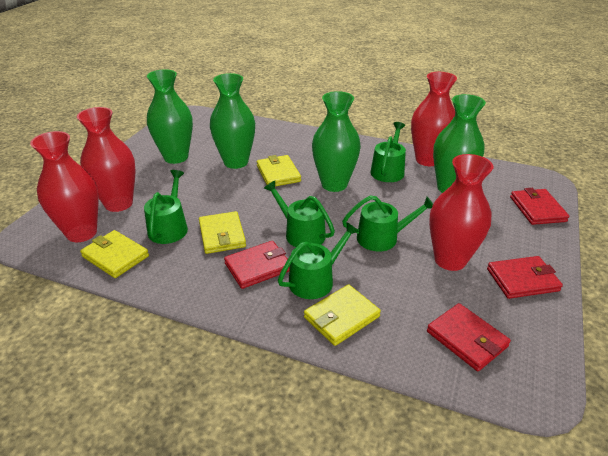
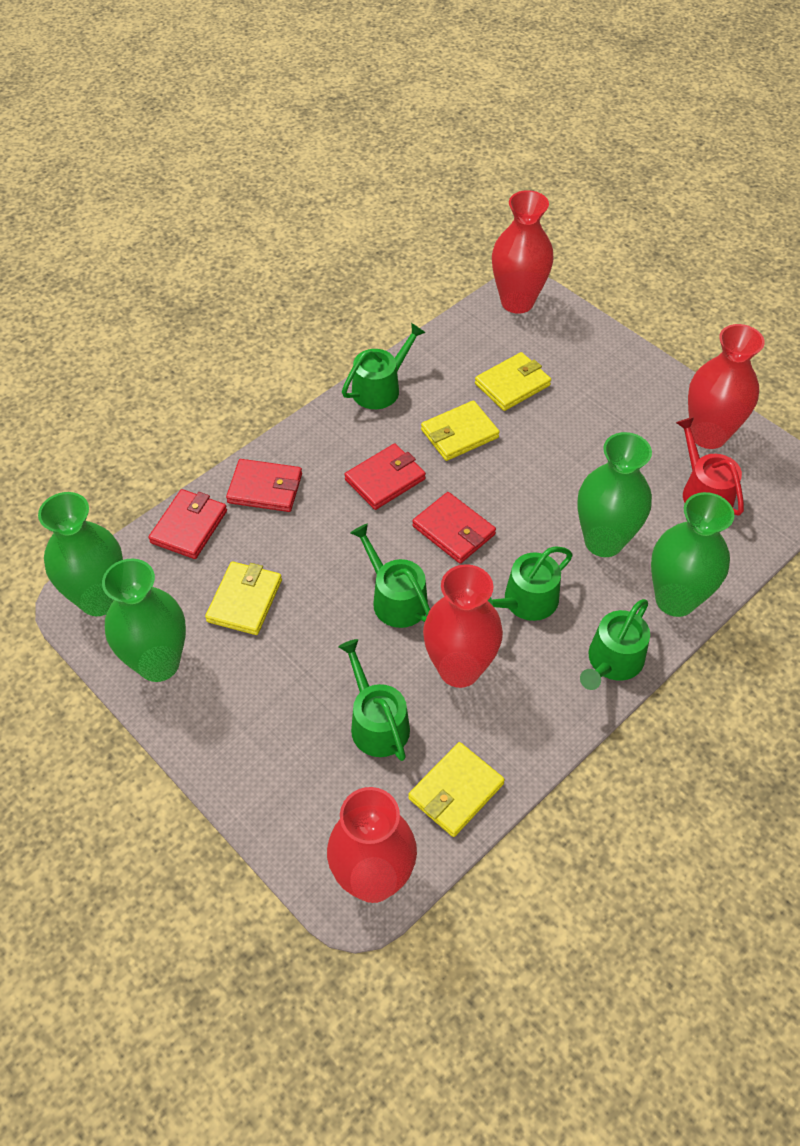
red watering can: none = 0 -> [676,417,744,516] = 1

